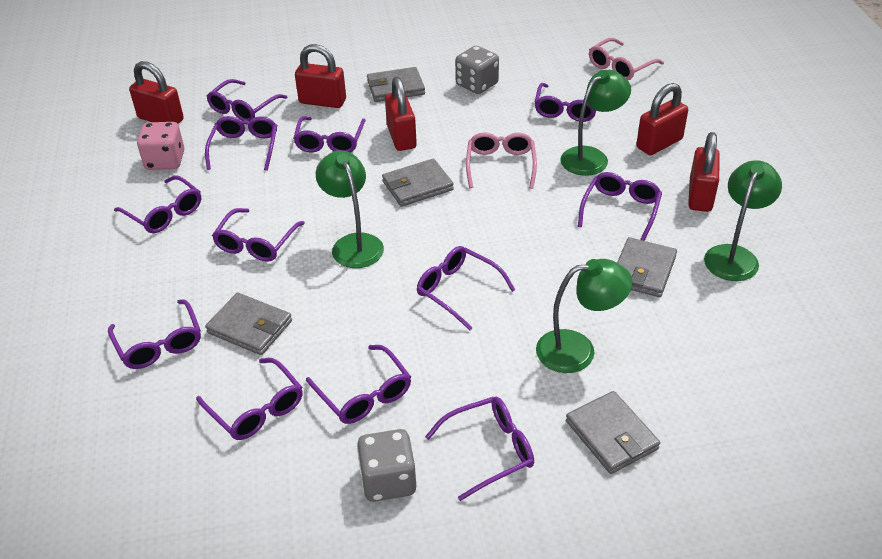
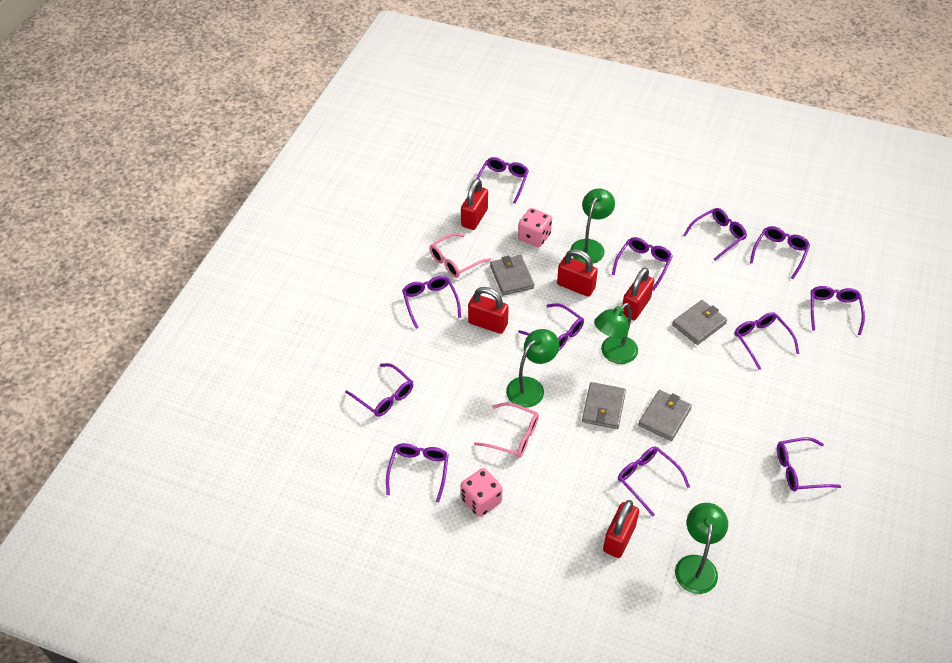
grey dice: [357,429,416,502] [455,46,499,94] = 2 -> none = 0
grey wallet: [205,293,292,355] [367,67,425,102] [382,159,454,207] [566,391,660,474] [617,237,677,297] = 5 -> [490,255,534,296] [582,382,626,429] [638,390,692,441] [672,300,727,345] = 4
pink dice: [137,122,184,170] = 1 -> [461,468,503,517] [518,208,552,247] = 2

